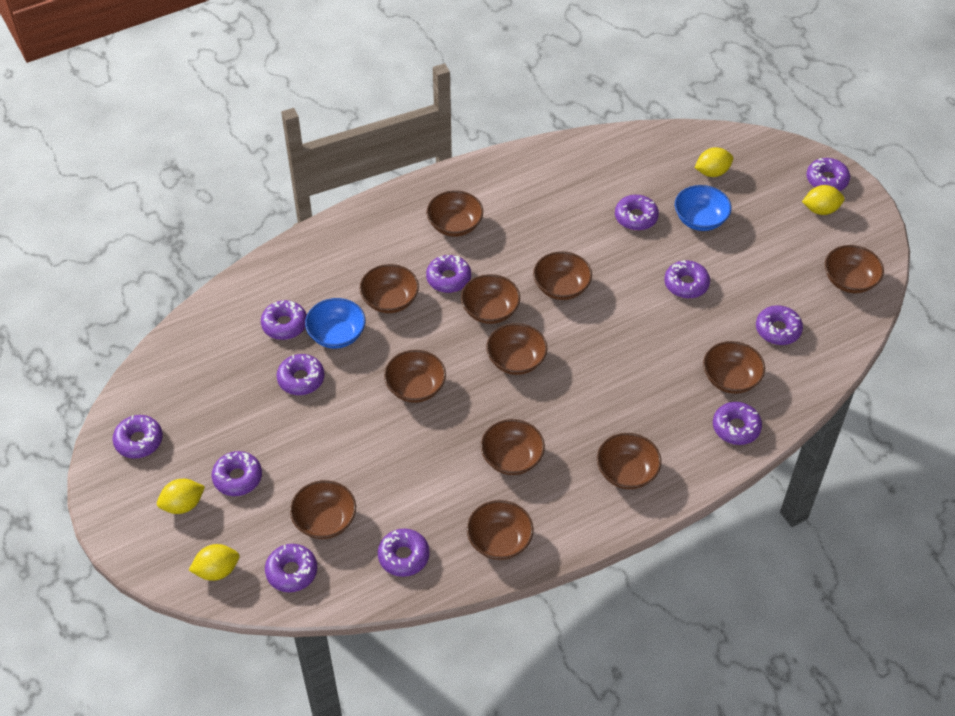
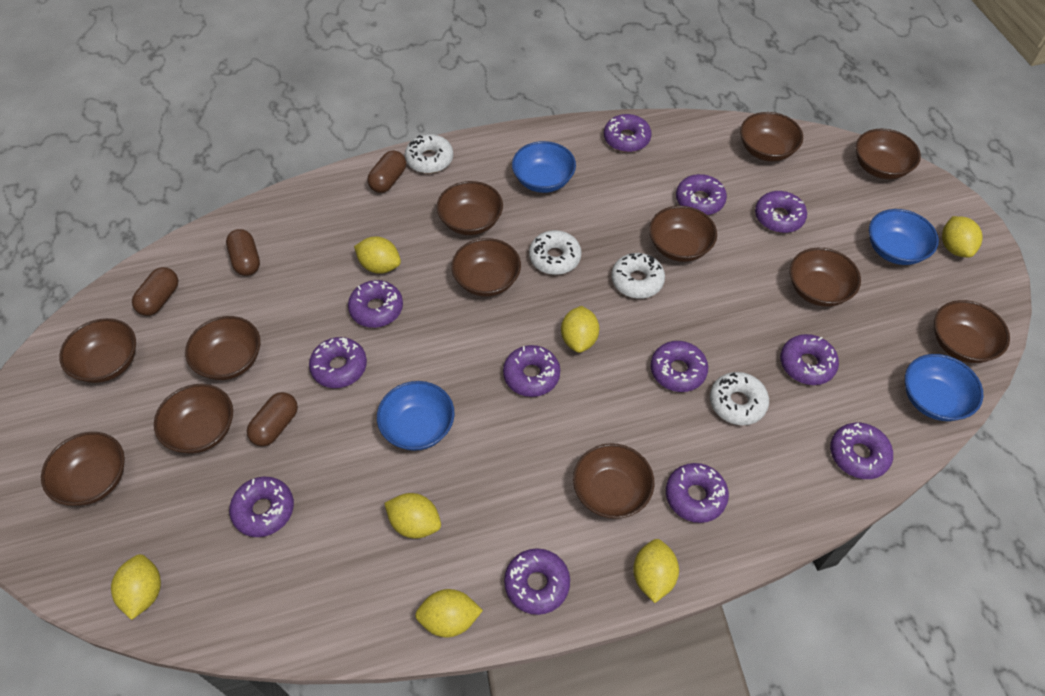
blue bowl: [305,298,365,349] [675,185,732,231] = 2 -> [377,381,455,451] [512,141,576,193] [869,209,939,265] [905,354,983,421] = 4
brown capsule: none = 0 -> [132,267,178,316] [226,229,260,276] [247,392,298,446] [367,150,406,193] = 4
white donut: none = 0 -> [405,134,453,173] [529,230,582,275] [611,253,665,299] [710,372,769,425] = 4
yellow lemon: [157,479,205,514] [188,544,239,581] [695,147,733,177] [802,185,845,215] = 4 -> [111,554,161,620] [354,236,401,274] [384,493,441,539] [415,589,483,637] [561,306,599,353] [633,539,679,603] [942,216,983,258] = 7

